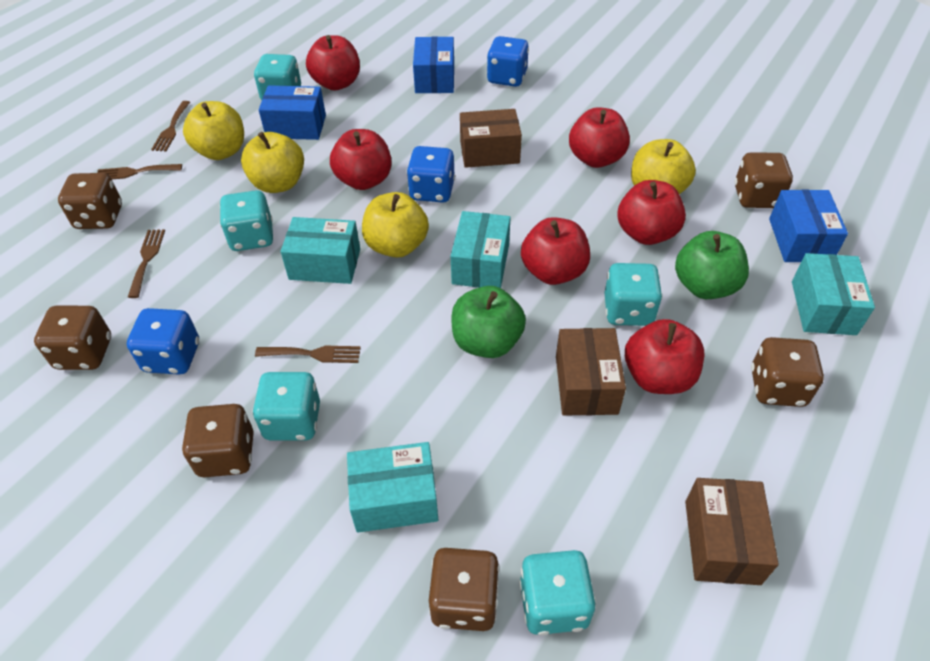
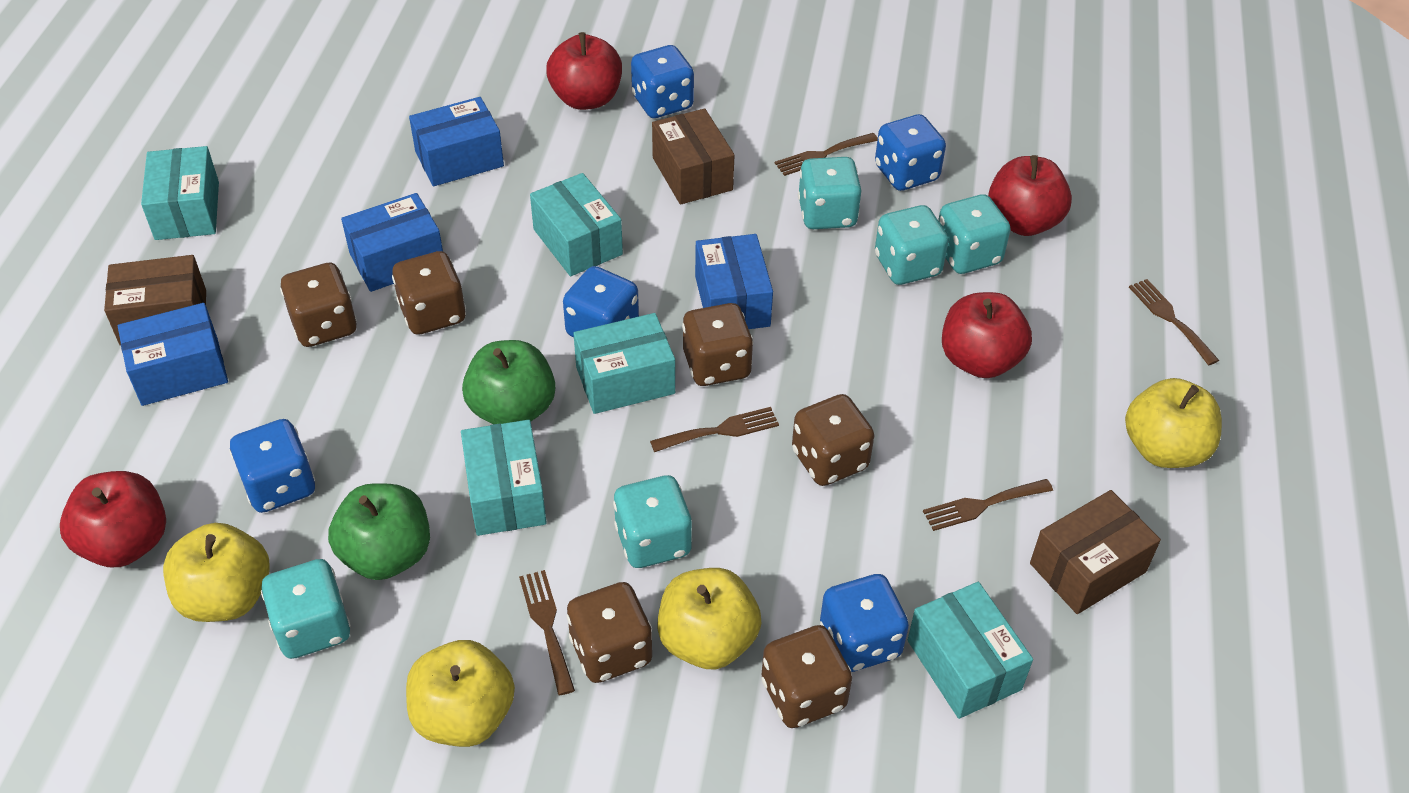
blue box: [259,85,326,140] [413,36,454,93] [769,189,848,262] = 3 -> [118,303,228,406] [341,193,443,292] [409,97,504,186] [695,234,773,329] = 4
blue dice: [127,308,199,375] [407,146,455,203] [487,36,529,87] = 3 -> [229,419,315,513] [563,266,639,338] [631,45,694,118] [820,574,909,672] [875,114,946,191] = 5
brown fork: [97,164,182,179] [128,229,165,298] [151,101,190,151] [255,346,361,363] = 4 -> [519,570,575,695] [650,407,779,452] [775,133,878,176] [923,479,1053,531] [1129,279,1219,365] = 5
red apple: [306,35,360,91] [330,129,392,190] [521,217,590,285] [569,107,630,168] [618,180,686,245] [625,319,704,394] = 6 -> [60,471,166,567] [546,32,622,110] [942,292,1032,378] [988,155,1072,236] = 4
turquoise box: [281,217,360,284] [347,442,438,533] [451,211,511,288] [792,253,875,335] = 4 -> [141,146,219,240] [461,420,547,536] [530,173,623,276] [573,313,675,414] [908,582,1033,719] = 5

